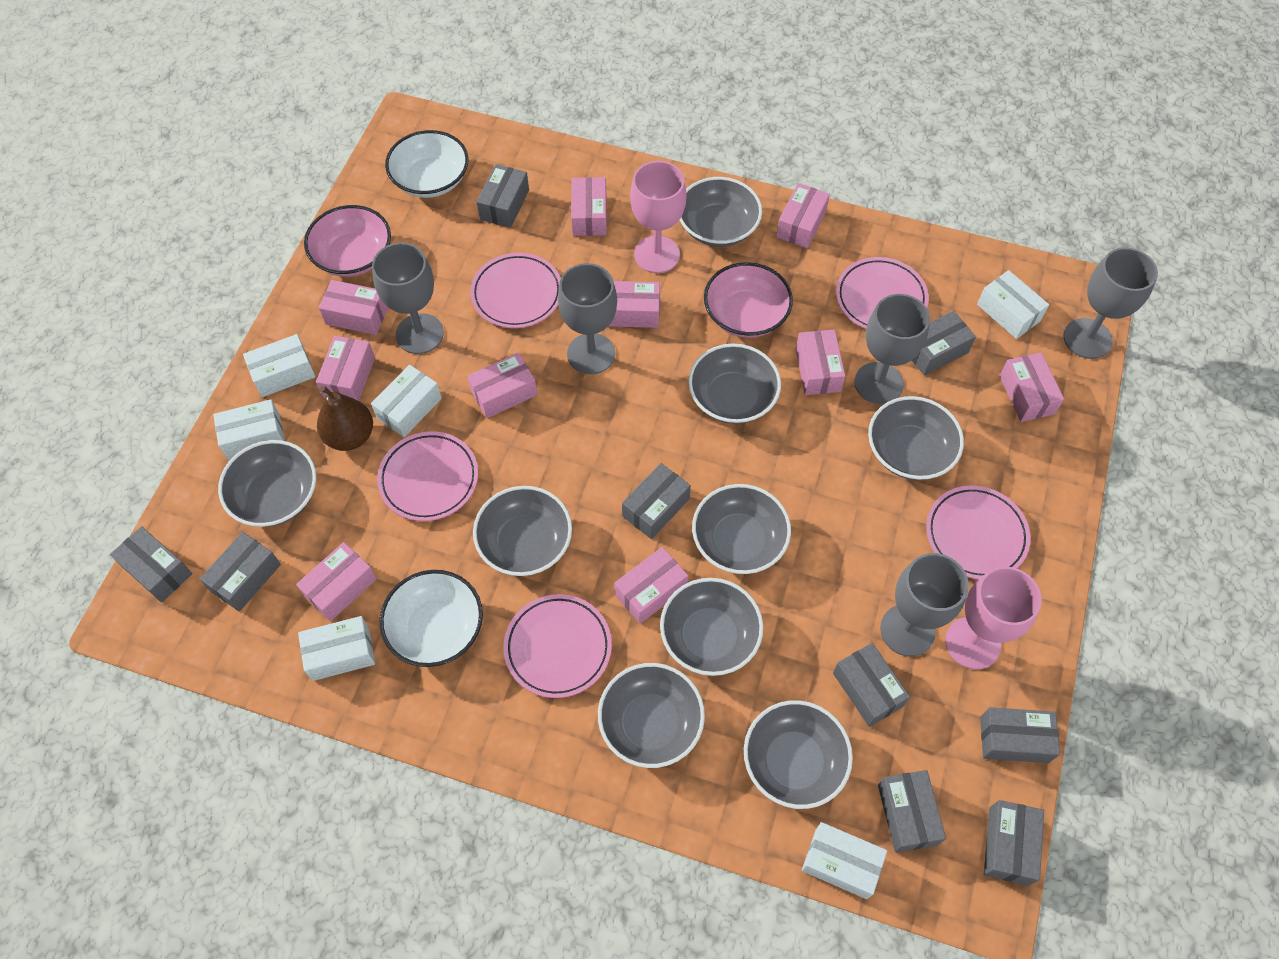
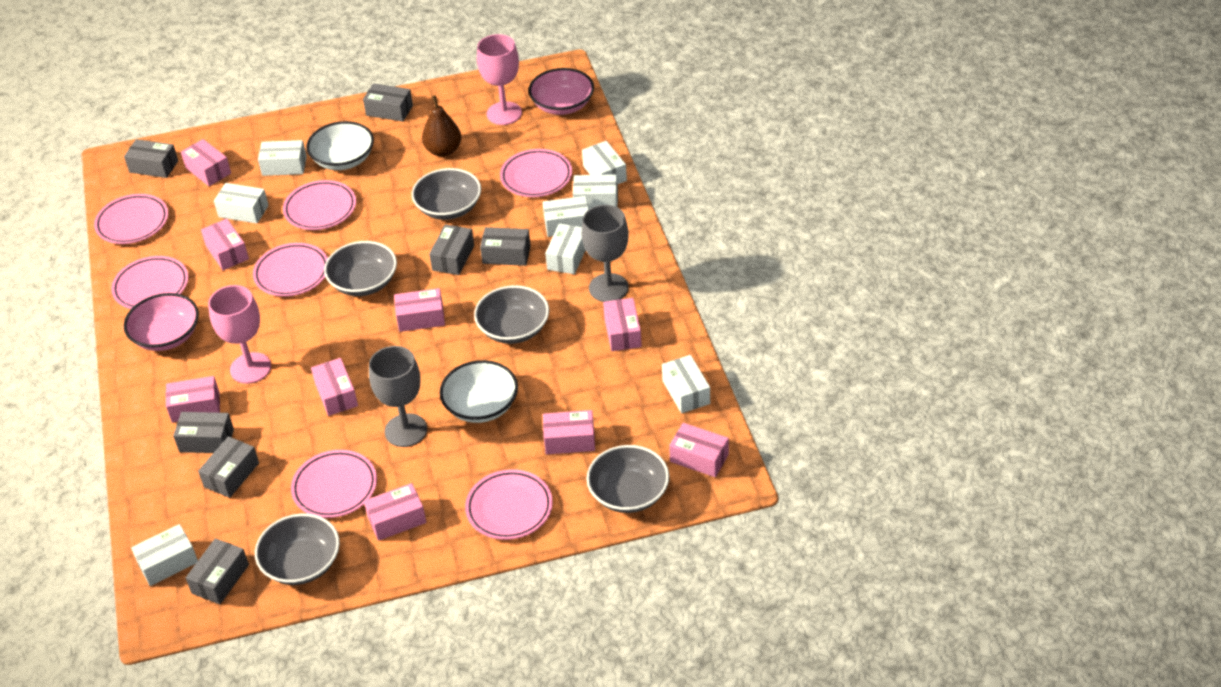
grey bowl: [218,440,316,527] [473,486,572,576] [598,663,705,768] [660,578,763,676] [680,177,762,247] [688,343,781,424] [692,484,791,574] [744,700,853,809] [868,396,964,480] = 9 -> [255,514,340,585] [324,241,397,296] [412,168,481,220] [474,285,549,344] [587,445,669,513] = 5
grey box: [110,526,192,602] [200,532,281,612] [476,164,529,228] [622,463,691,539] [833,643,910,727] [878,770,946,853] [912,311,976,375] [980,707,1060,763] [984,800,1044,886] = 9 -> [124,139,178,178] [173,412,234,453] [186,538,249,604] [198,436,259,498] [363,83,413,122] [429,224,474,275] [480,227,531,266] = 7
grey goblet: [372,243,444,354] [558,263,617,375] [854,294,930,404] [880,553,969,656] [1063,247,1158,359] = 5 -> [369,346,427,447] [581,205,629,302] = 2
pink box: [296,542,377,621] [316,336,375,401] [319,280,388,335] [467,353,537,418] [571,177,607,236] [609,281,660,328] [614,547,688,624] [776,183,830,248] [796,330,845,395] [999,353,1064,422] = 10 -> [166,376,220,423] [181,139,231,186] [201,219,249,270] [311,358,358,416] [364,483,426,541] [394,288,445,332] [543,410,595,455] [603,298,642,351] [669,423,729,477] = 9
pink plate: [377,431,478,521] [470,253,561,328] [503,594,612,698] [836,257,929,329] [926,486,1031,579] = 5 -> [94,194,168,244] [111,256,189,309] [253,243,328,297] [283,180,356,230] [291,450,377,518] [465,469,553,540] [500,149,572,197] = 7
white box: [213,399,285,460] [243,334,316,397] [298,616,375,681] [371,365,442,437] [802,822,887,899] [977,270,1049,339] = 6 -> [131,524,198,586] [214,183,269,224] [258,140,307,176] [543,196,589,237] [545,223,585,274] [573,174,618,209] [582,141,627,184] [662,355,710,413] = 8

